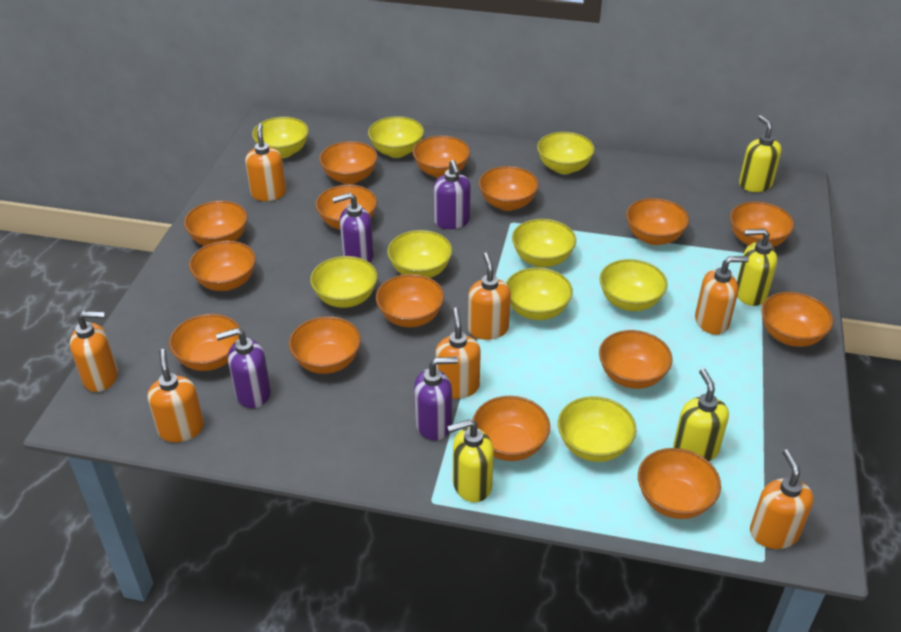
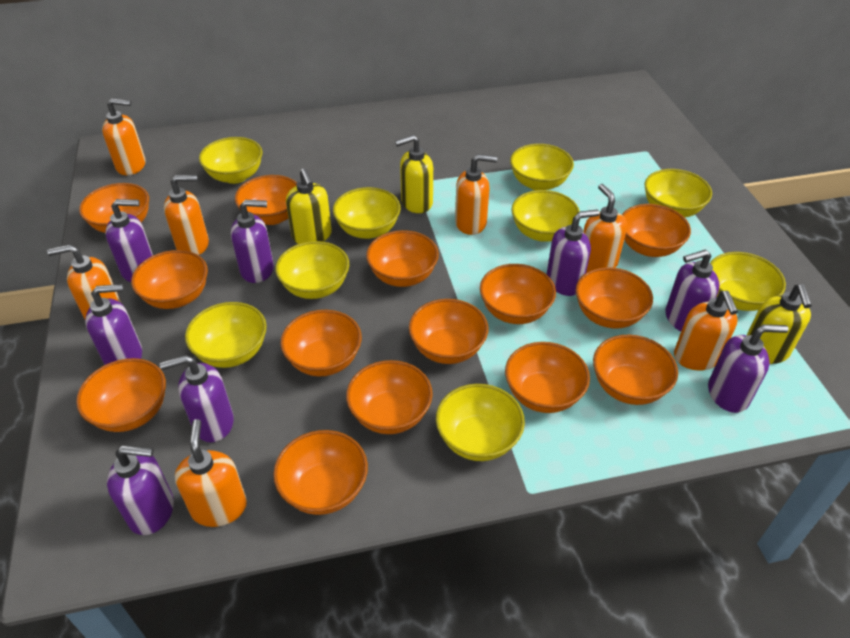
orange bowl: [169,314,241,371] [184,201,248,246] [189,241,256,291] [289,316,361,374] [315,185,377,230] [319,141,378,184] [376,274,444,327] [413,135,470,178] [473,396,550,461] [479,166,539,211] [599,330,673,389] [626,198,689,245] [638,448,721,519] [730,201,794,247] [761,292,834,347] = 15 -> [76,358,166,432] [79,183,149,233] [131,250,208,309] [235,175,297,225] [273,430,368,515] [280,310,362,376] [346,360,433,434] [366,230,439,287] [409,299,488,364] [480,264,556,324] [505,342,590,413] [576,267,653,328] [593,335,678,405] [622,204,691,257] = 14
purple soap dispenser: [216,328,271,408] [332,193,374,263] [414,357,458,440] [433,160,471,229] = 4 -> [85,284,142,365] [105,199,153,282] [107,445,174,535] [160,355,234,442] [231,200,274,283] [546,209,600,296] [665,249,720,331] [708,324,789,413] = 8
yellow soap dispenser: [447,419,494,502] [673,369,729,461] [737,229,777,306] [739,115,782,192] = 4 -> [286,168,332,244] [395,135,433,213] [747,284,812,364] = 3

